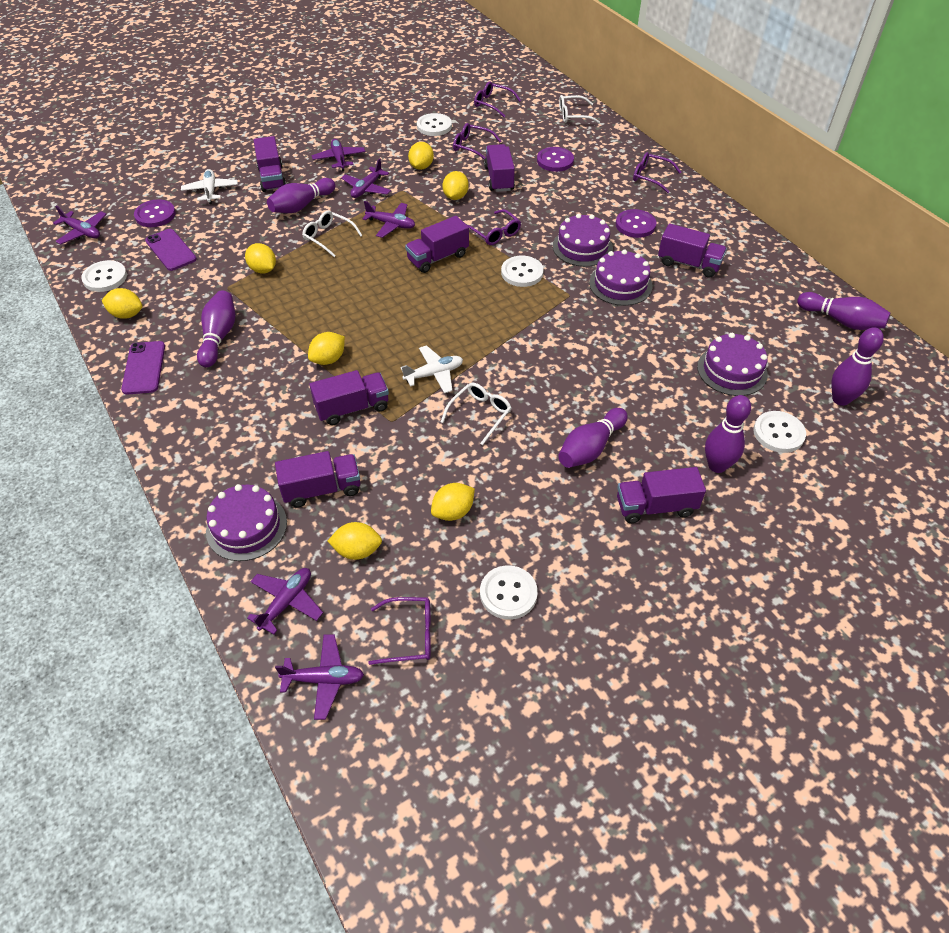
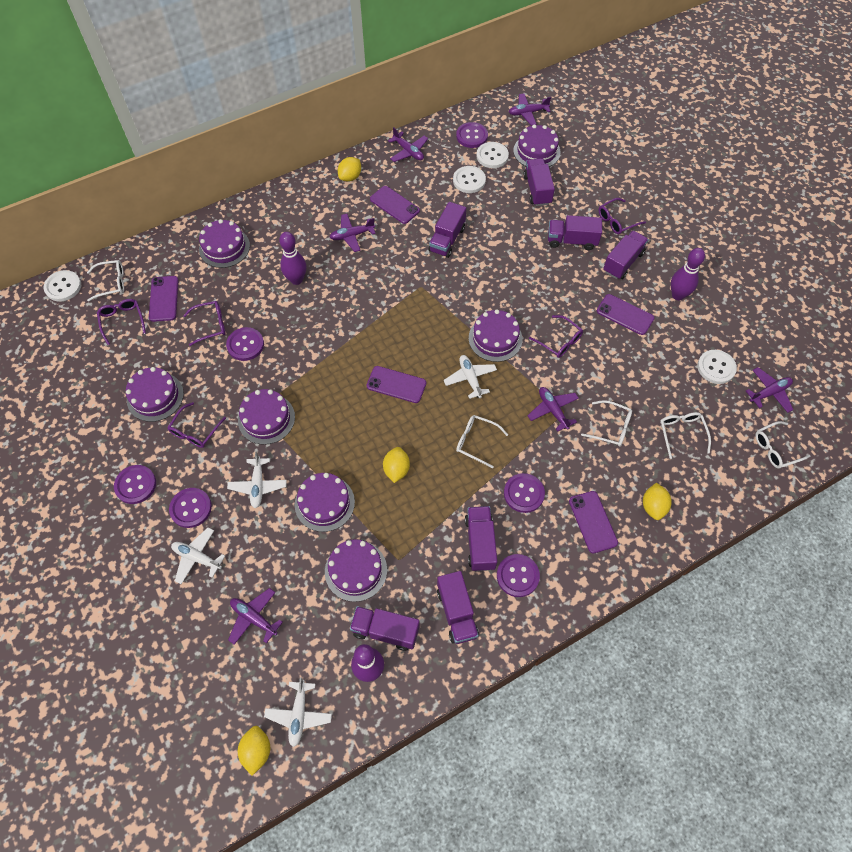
purple bowling pin: [197,291,235,367] [267,178,335,213] [558,408,628,468] [705,395,751,473] [797,292,890,330] [831,327,884,406] = 6 -> [279,232,307,285] [351,644,384,682] [671,248,705,300] = 3
purple button: [134,199,176,227] [537,147,574,172] [616,209,657,238] = 3 -> [114,465,156,504] [169,488,212,528] [226,327,264,361] [456,122,488,148] [497,554,540,597] [504,473,545,513] = 6
purple cake: [206,484,287,561] [553,214,613,267] [589,249,652,306] [697,333,768,396] = 4 -> [126,367,184,422] [199,219,250,268] [238,389,295,445] [295,473,355,532] [325,539,387,602] [469,309,522,362] [513,124,560,167] = 7
purple phone: [121,341,165,395] [145,229,197,271] = 2 -> [149,276,179,322] [366,366,426,403] [370,186,420,224] [569,491,618,553] [597,294,654,335] = 5
white button: [81,260,127,292] [417,113,452,136] [480,565,538,620] [501,256,544,287] [753,411,806,453] = 5 -> [44,270,81,302] [453,166,486,193] [476,142,509,168] [697,350,737,384] = 4
white glasses: [302,210,363,257] [441,382,511,445] [559,95,600,124] = 3 -> [87,260,124,301] [456,415,508,468] [581,400,632,446] [660,412,711,459] [755,421,810,468] = 5
white plane: [181,169,238,204] [400,345,463,393] = 2 -> [171,528,225,584] [227,451,287,508] [264,678,332,747] [444,355,497,399] = 4
yellow lemon: [102,288,142,319] [245,243,276,274] [308,332,345,365] [328,522,382,560] [408,142,434,170] [431,483,475,521] [443,171,469,200] = 7 -> [238,726,270,775] [338,157,361,182] [383,447,410,483] [643,483,672,520] = 4

